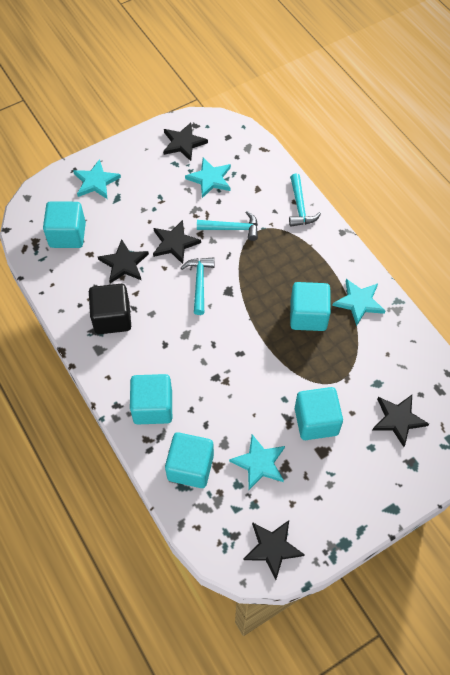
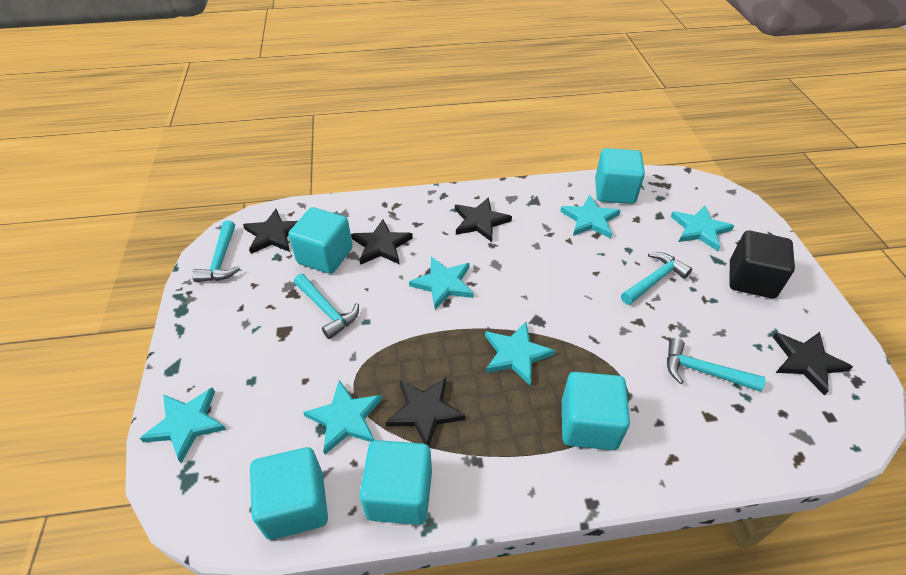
turquoise hammer: [181,257,215,315] [197,211,258,241] [289,173,321,227] = 3 -> [192,220,240,282] [294,274,359,339] [621,252,692,305] [667,338,766,392] = 4
turquoise star: [73,159,121,199] [185,158,231,198] [229,434,285,490] [332,279,385,326] = 4 -> [140,387,226,463] [303,380,382,454] [409,257,474,310] [485,322,555,386] [560,195,621,238] [671,205,734,251] = 6

